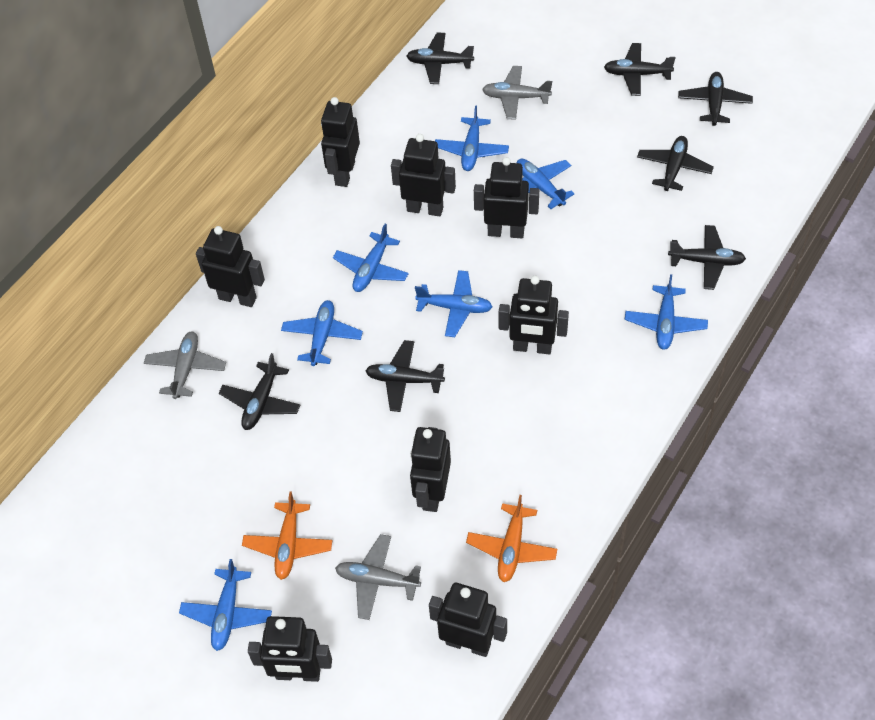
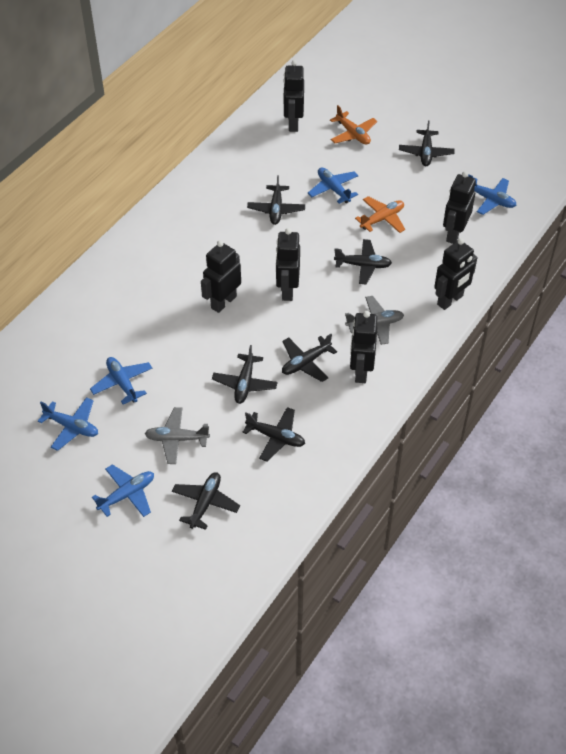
black robot: [196,226,265,307] [248,616,332,682] [321,97,360,187] [391,134,456,216] [410,427,451,512] [429,583,507,657] [474,157,539,238] [499,276,569,354] = 8 -> [201,240,241,313] [276,228,300,301] [283,60,304,132] [350,311,377,383] [434,238,477,310] [443,171,476,244] = 6
blue plane: [179,559,272,651] [281,300,363,366] [333,224,409,292] [415,270,492,337] [435,105,509,171] [517,159,575,209] [625,274,708,350] = 7 -> [38,397,98,451] [90,357,152,405] [92,464,154,517] [308,167,359,204] [468,175,516,215] = 5
grey plane: [144,331,226,399] [335,534,421,620] [482,66,552,120] = 3 -> [145,407,210,464] [345,296,404,345] = 2

